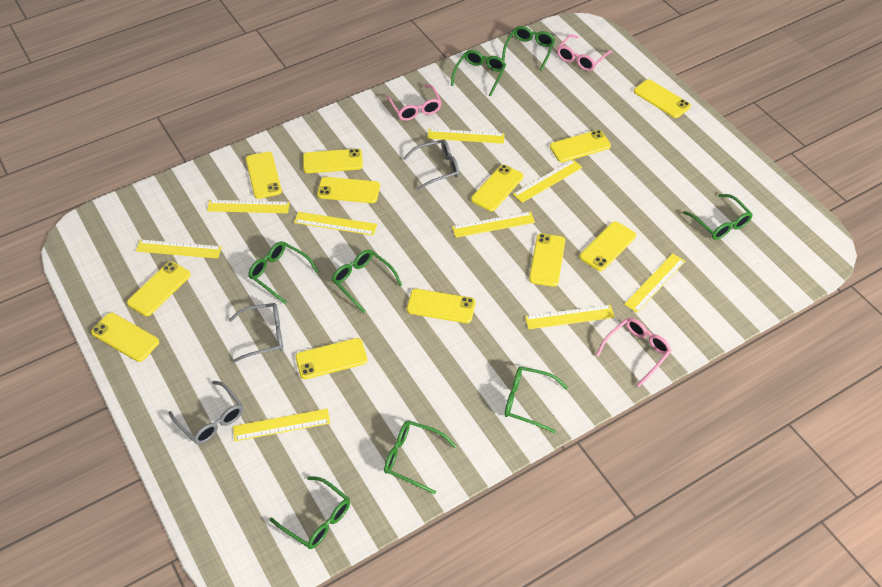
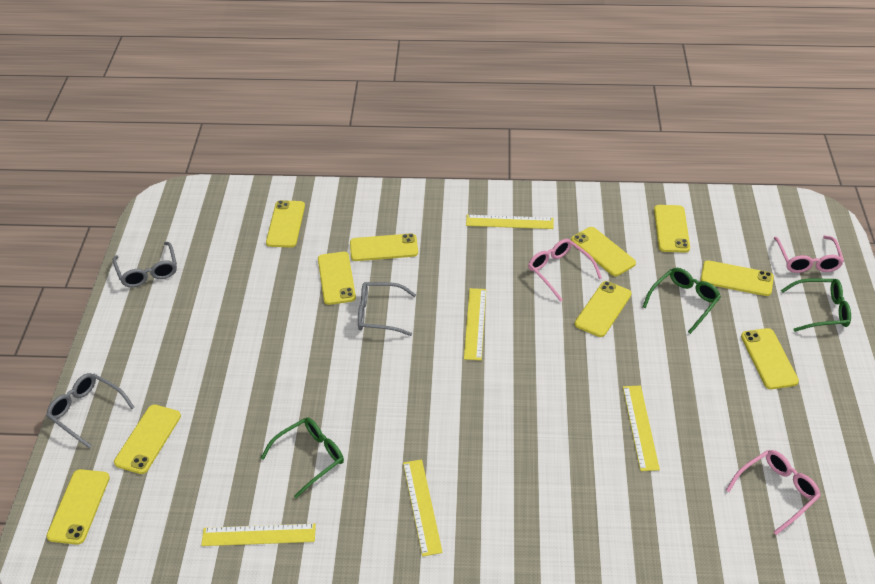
green glasses: [248,241,319,304] [269,476,350,549] [332,250,402,313] [384,421,456,494] [451,50,506,97] [502,26,555,71] [504,367,568,433] [683,194,753,240] = 8 -> [261,417,344,499] [643,268,721,334] [781,278,851,332] = 3
yellow phone: [91,313,159,362] [127,261,191,316] [246,152,282,199] [295,338,368,379] [303,149,363,173] [317,177,380,203] [407,289,476,323] [471,165,524,211] [529,233,565,287] [550,130,611,162] [580,221,636,271] [634,79,691,118] = 12 -> [47,469,110,545] [114,405,181,474] [266,200,305,248] [318,252,356,305] [350,233,418,261] [571,227,636,276] [575,281,632,337] [654,205,690,253] [700,260,774,296] [741,328,799,389] = 10
yellow ruler: [136,239,222,259] [207,200,290,213] [233,409,330,441] [294,212,377,236] [427,129,504,144] [452,211,535,238] [513,159,582,203] [525,305,615,329] [624,253,685,313] = 9 -> [201,524,316,546] [403,459,443,556] [464,288,486,360] [466,215,554,229] [623,386,660,471] = 5

